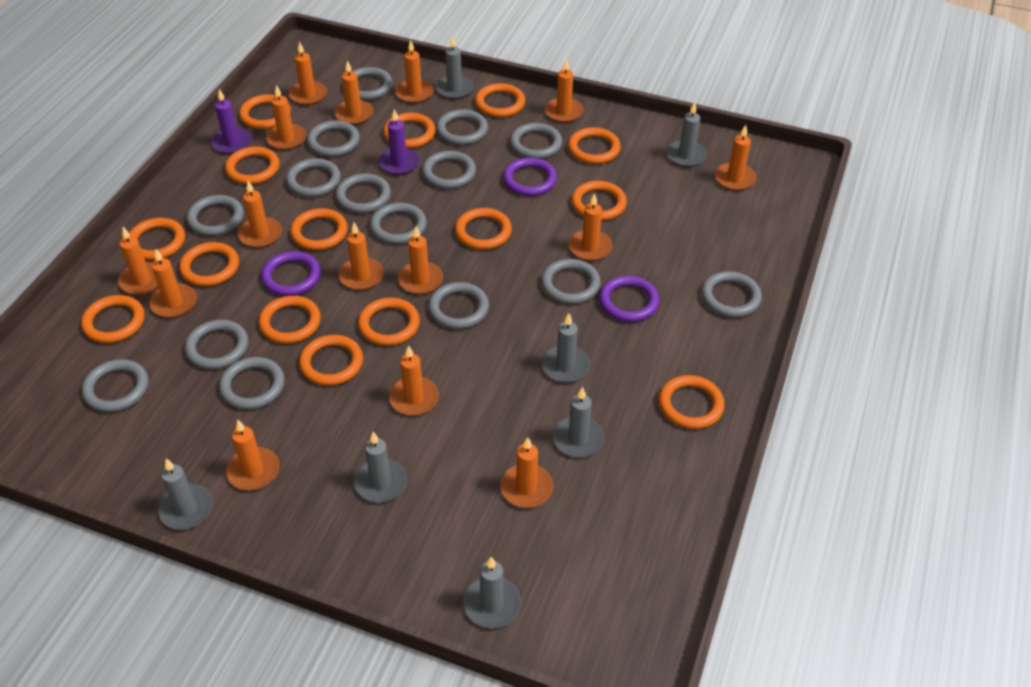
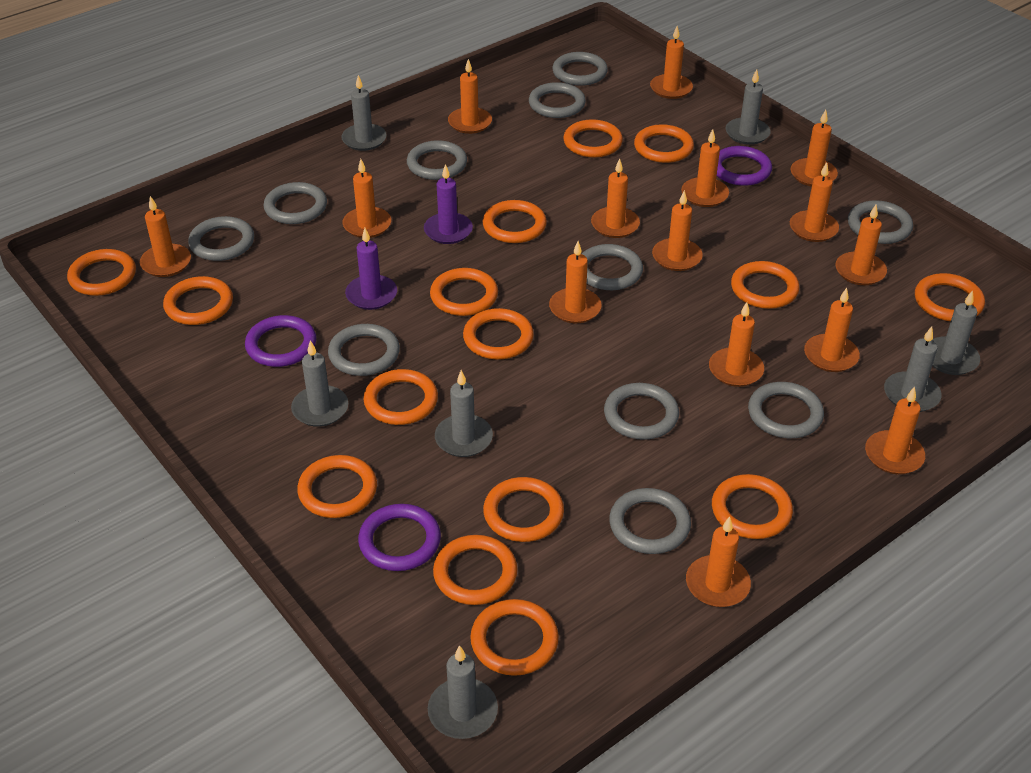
grey ring: [82,359,149,412] [185,320,249,369] [187,195,244,236] [219,357,285,410] [286,158,341,197] [307,120,360,157] [335,173,391,213] [352,67,393,100] [370,203,427,244] [422,151,476,189] [428,282,489,329] [436,109,488,145] [510,123,562,159] [541,259,601,304] [701,271,762,317] = 15 -> [188,216,254,261] [264,182,327,224] [328,324,400,376] [407,140,467,180] [529,82,586,118] [552,52,608,86] [582,244,643,290] [604,383,679,440] [609,488,691,554] [748,382,824,438] [848,200,913,244] = 11

